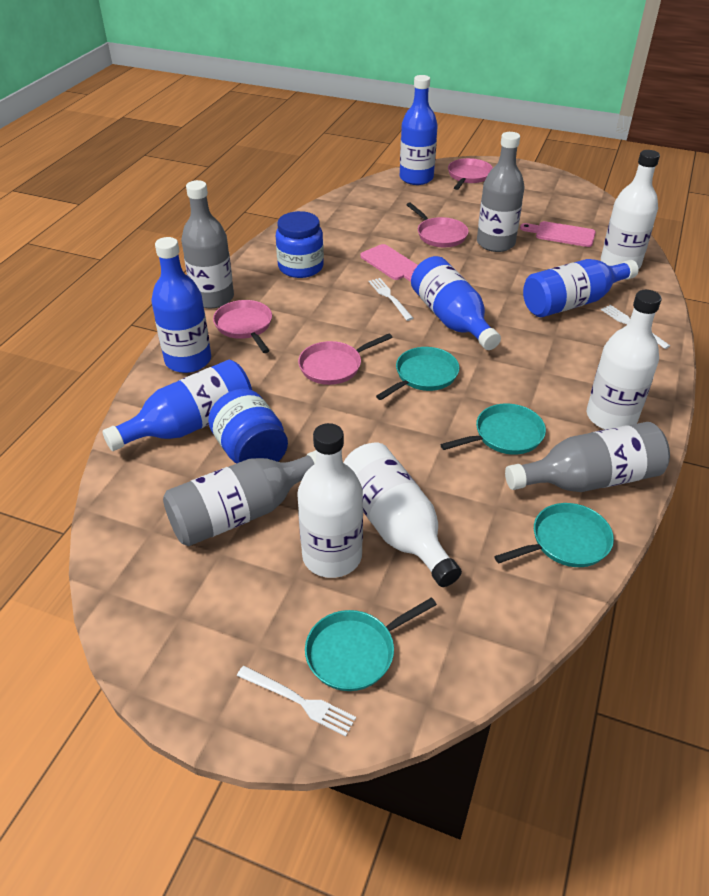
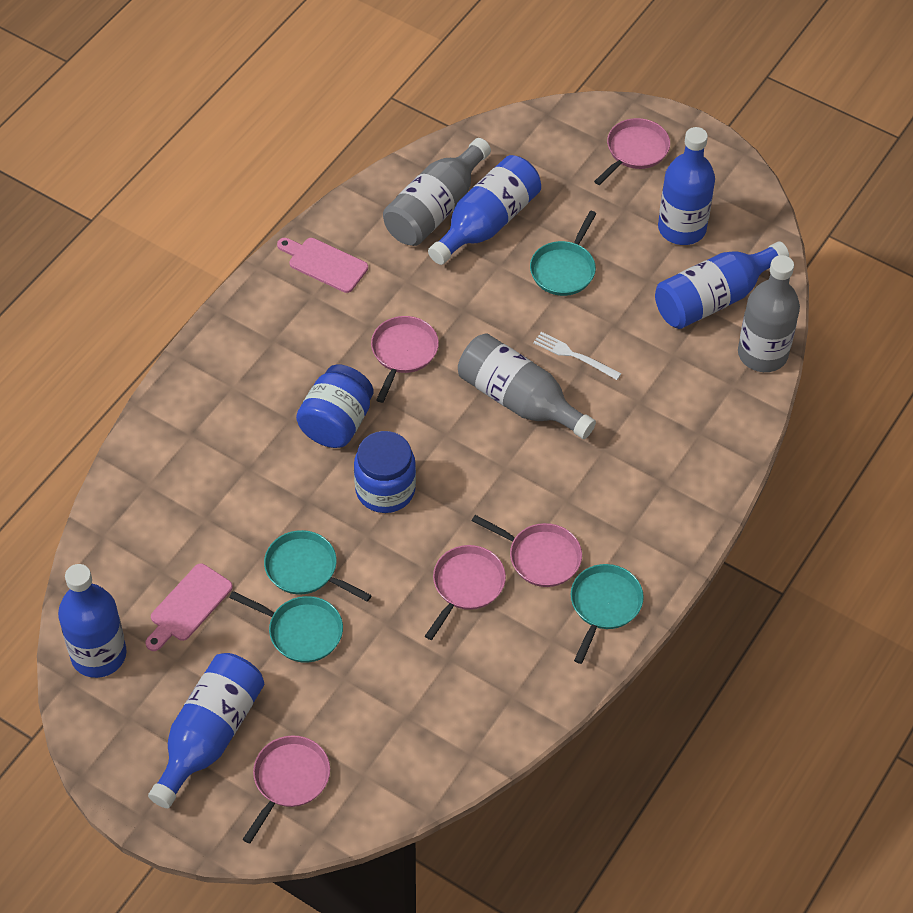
grey bottle: [163,450,316,546] [181,180,234,308] [477,132,525,252] [505,422,670,492] = 4 -> [383,138,491,246] [458,333,596,439] [738,255,800,372] = 3
pink pan: [213,300,272,353] [298,333,393,385] [406,202,469,247] [448,158,493,190] = 4 -> [243,736,330,844] [371,316,439,403] [425,545,506,640] [472,515,582,587] [594,118,670,185] = 5
white bottle: [297,423,363,578] [343,443,462,587] [587,290,662,430] [601,150,660,269] = 4 -> none = 0
white fork: [237,666,356,736] [369,278,413,321] [601,305,670,349] = 3 -> [533,332,622,380] = 1

